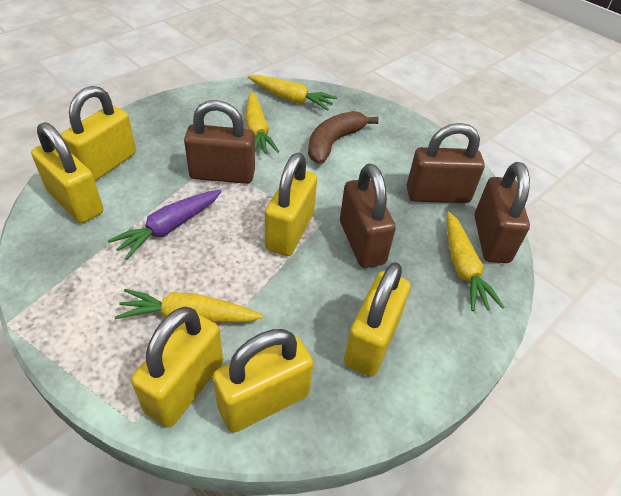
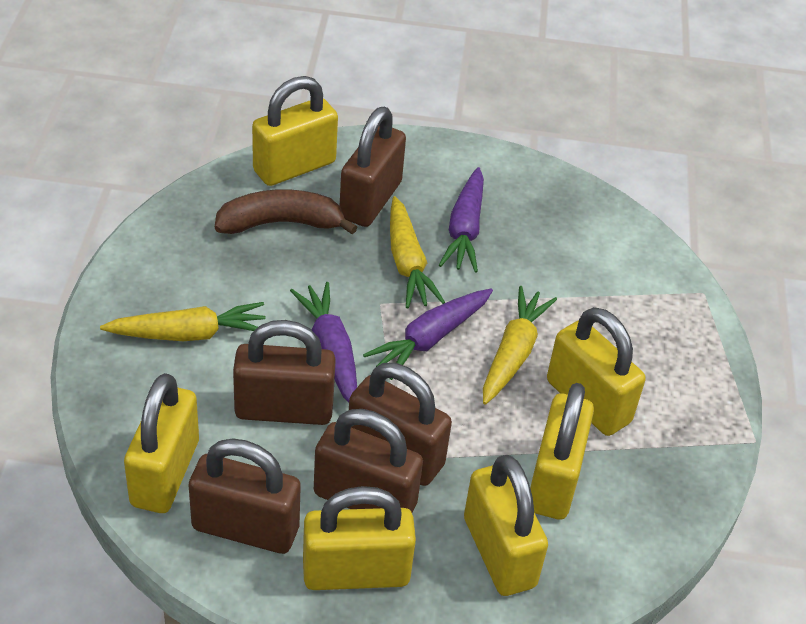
brown padlock: [184,100,255,184] [340,164,396,268] [407,123,485,203] [475,162,530,263] = 4 -> [189,438,301,554] [233,320,336,425] [314,409,423,513] [339,107,406,227] [349,363,452,486] = 5
purple carrot: [108,190,222,260] = 1 -> [290,282,357,403] [363,289,493,380] [439,167,484,273] = 3
yellow carrot: [115,289,263,322] [246,92,279,154] [248,75,337,111] [446,211,505,311] = 4 -> [100,302,266,341] [390,196,445,308] [483,286,557,405] = 3

